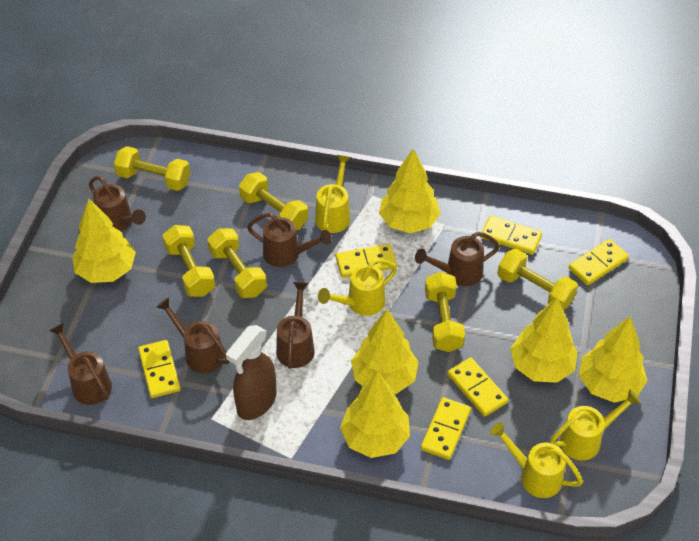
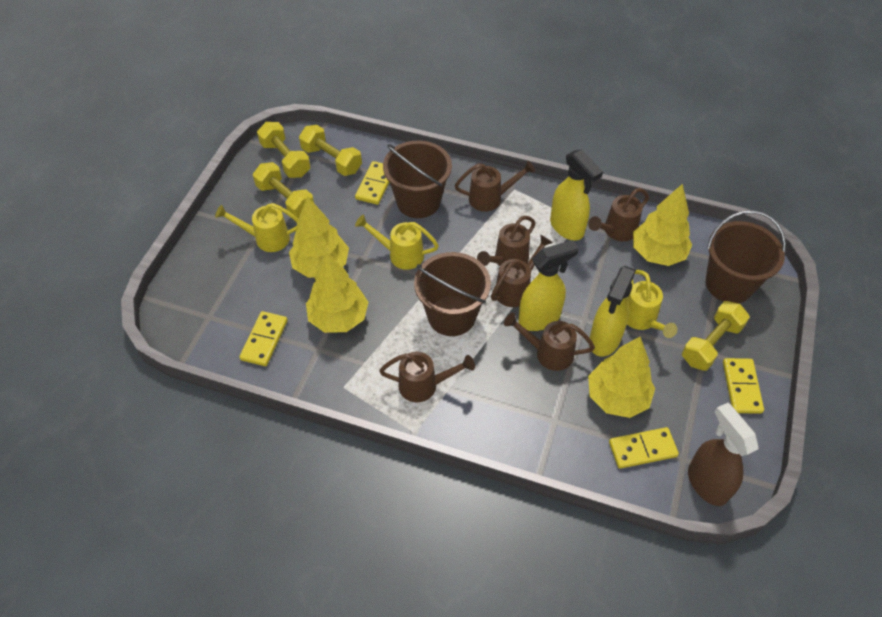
brown bucket: none = 0 -> [383,140,452,218] [414,252,491,336] [706,210,786,303] = 3
yellow domino: [138,340,181,398] [336,244,397,278] [421,397,471,460] [447,357,508,417] [481,216,542,255] [569,239,629,285] = 6 -> [239,311,288,366] [355,161,389,205] [609,427,679,469] [723,358,764,414] = 4
yellow dumbbell: [114,146,190,191] [162,225,215,297] [207,228,267,298] [239,172,308,230] [425,272,465,352] [497,249,578,310] = 6 -> [253,162,314,218] [257,122,311,178] [299,125,362,176] [682,301,750,371] = 4
yellow spray bottle: none = 0 -> [519,240,579,331] [550,149,603,241] [589,266,636,357] = 3
yellow tree: [72,198,136,283] [340,371,410,458] [351,309,419,394] [379,149,440,233] [510,297,578,383] [579,316,647,403] = 6 -> [289,196,349,278] [306,252,368,333] [588,337,655,418] [633,184,692,266] = 4
yellow watering can: [315,155,351,233] [318,259,397,316] [490,422,583,498] [550,389,641,460] = 4 -> [215,203,298,252] [355,214,439,270] [627,270,677,338] = 3

